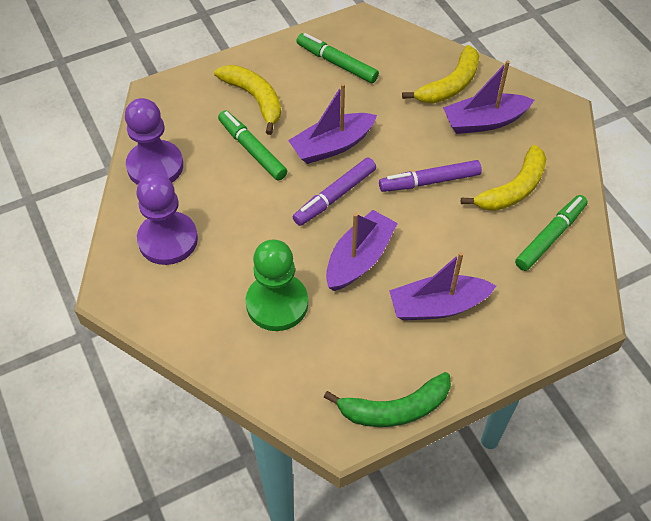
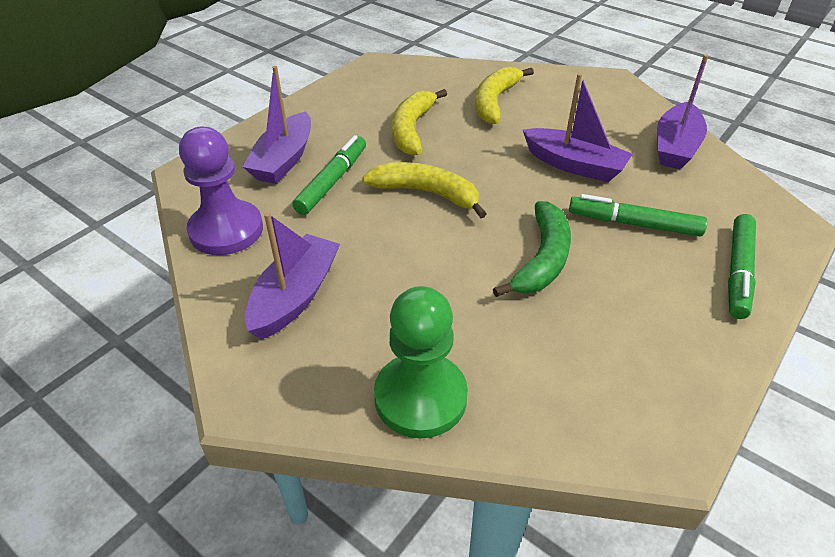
purple marker: [293,158,376,226] [379,160,482,192] = 2 -> none = 0
purple pawn: [125,98,183,185] [137,174,198,265] = 2 -> [179,127,263,255] = 1

